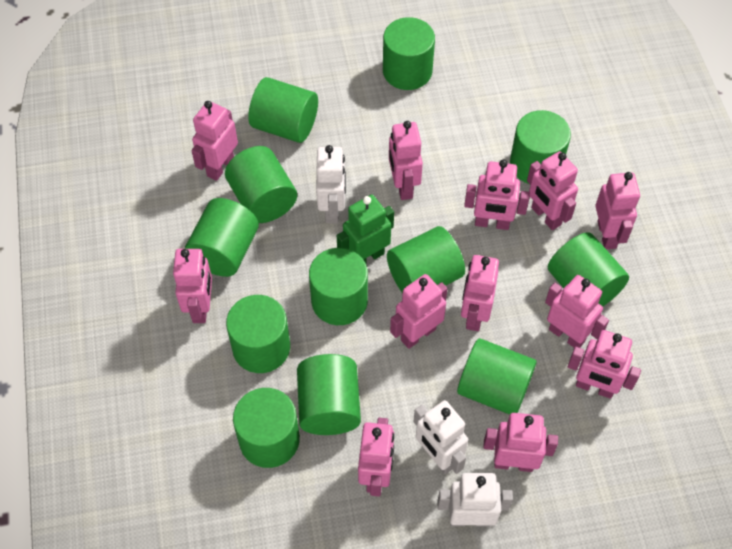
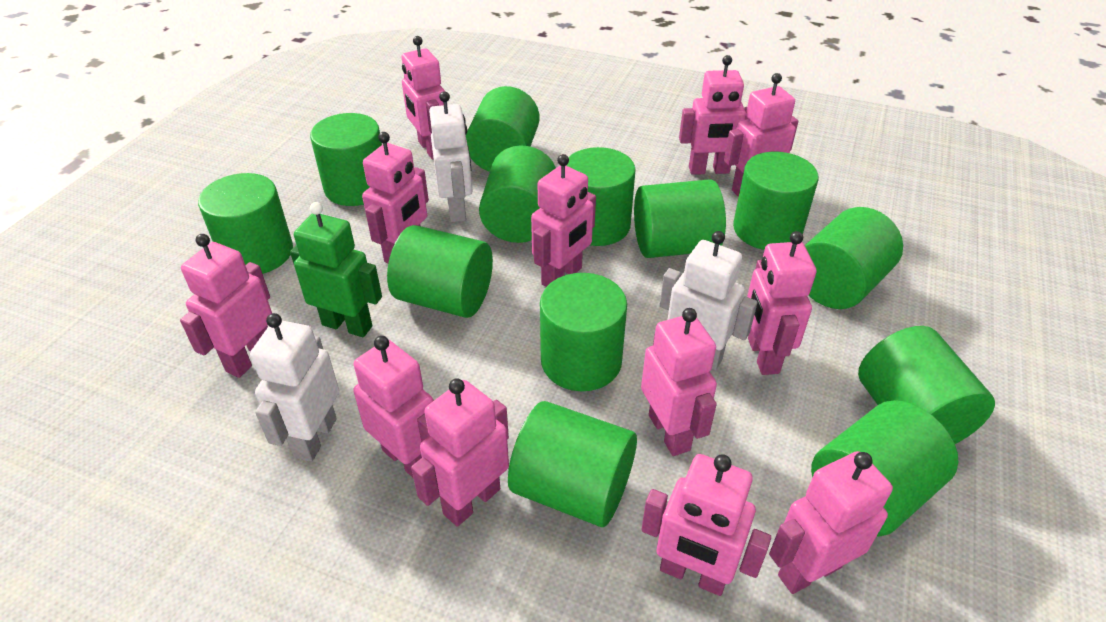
green cylinder: [185,198,259,277] [225,146,297,223] [226,295,290,373] [233,388,300,468] [248,77,318,143] [297,354,361,435] [309,248,368,325] [383,17,435,90] [387,226,465,293] [457,338,537,415] [510,110,571,184] [548,232,629,307] = 12 -> [198,173,293,274] [310,113,382,206] [387,225,493,318] [466,86,539,172] [479,145,556,243] [508,401,637,527] [540,273,627,391] [566,147,636,246] [634,179,726,258] [733,152,818,250] [805,207,903,309] [811,400,958,537] [858,326,995,444] = 13

